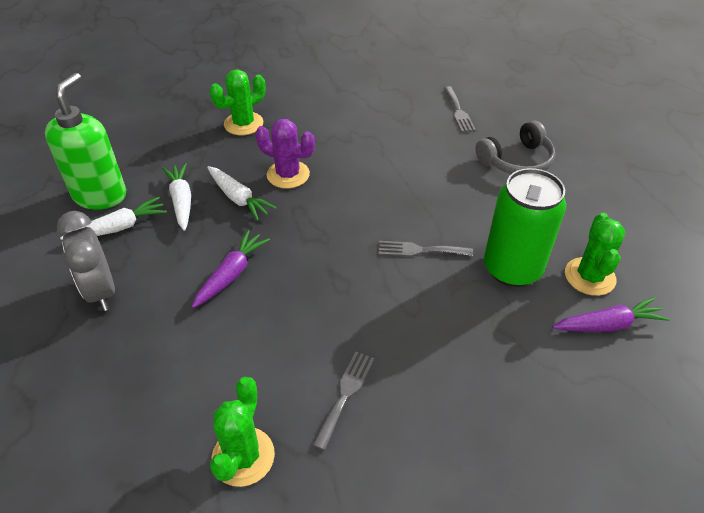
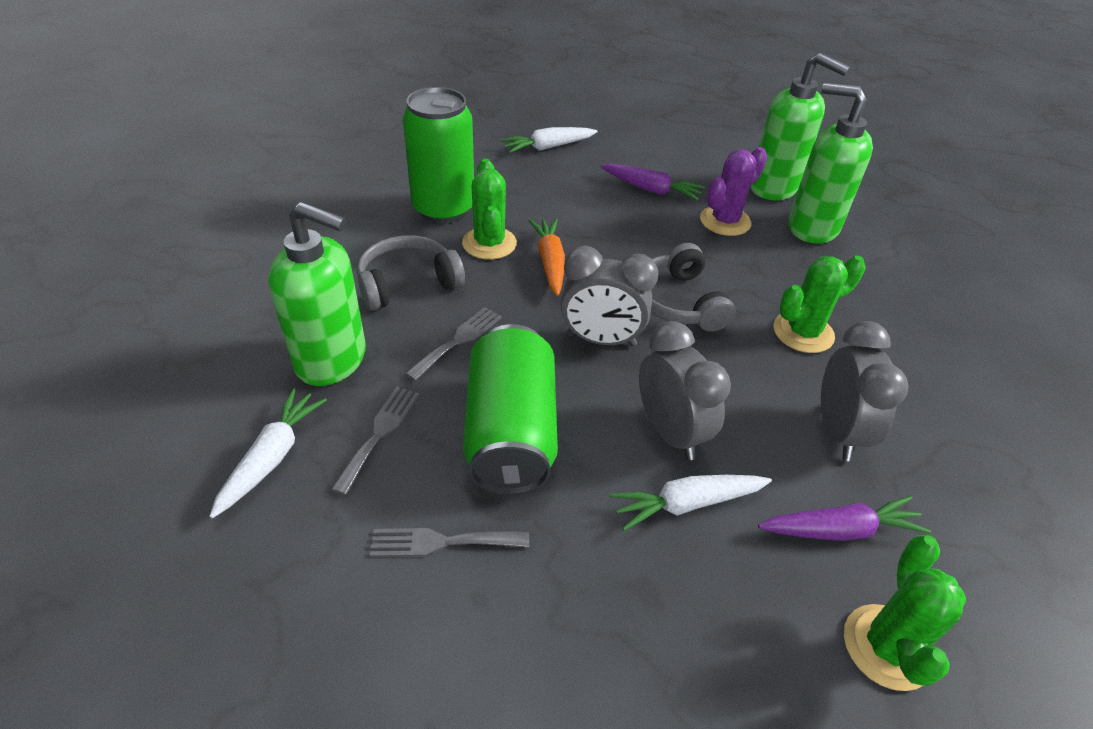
green can: [484,168,566,287] = 1 -> [403,87,474,224] [463,324,558,495] = 2
green soap dispenser: [45,73,126,210] = 1 -> [268,202,366,386] [750,53,850,200] [788,83,873,244] = 3
grey clock: [57,211,115,311] = 1 -> [560,246,659,347] [639,321,731,460] [821,321,909,461] = 3
grey headphones: [475,120,555,174] = 1 -> [357,235,465,311] [651,243,736,332] = 2
orange carrot: none = 0 -> [528,218,565,296] = 1

